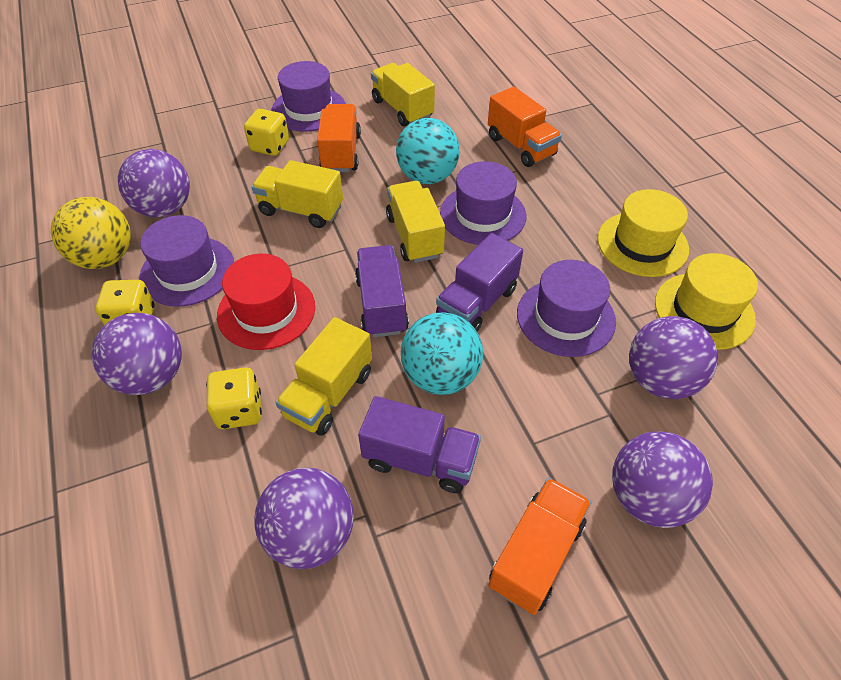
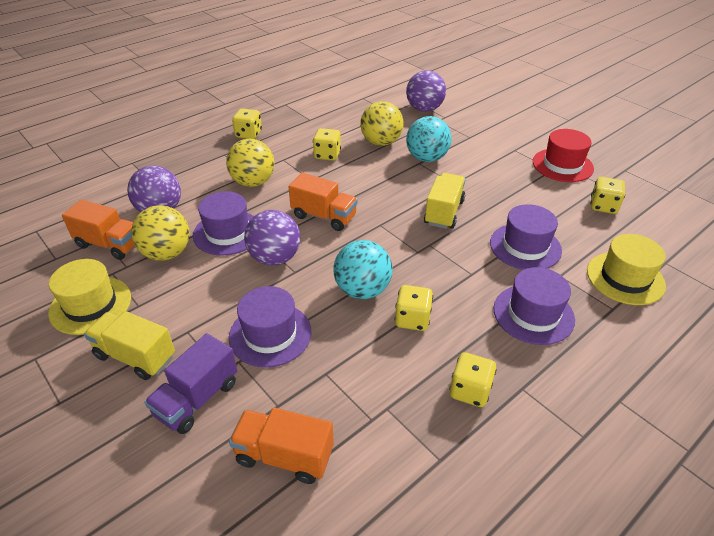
purple ball: [92,313,182,395] [118,149,190,217] [254,468,354,569] [612,431,713,528] [629,316,718,399] = 5 -> [127,166,181,212] [244,210,300,266] [406,70,446,112] = 3
purple truck: [355,245,409,337] [358,396,481,493] [436,233,523,332] = 3 -> [144,333,237,434] = 1
yellow ball: [51,197,131,269] = 1 -> [131,205,190,261] [226,139,275,187] [360,101,404,146] = 3
yellow dice: [95,280,155,325] [206,367,262,429] [244,109,289,156] = 3 -> [232,109,262,139] [313,128,341,161] [395,285,433,331] [449,352,497,407] [590,177,625,214] = 5
yellow truck: [251,160,343,228] [276,317,372,436] [371,63,435,126] [386,181,445,263] = 4 -> [84,311,175,380] [424,173,466,229] = 2

